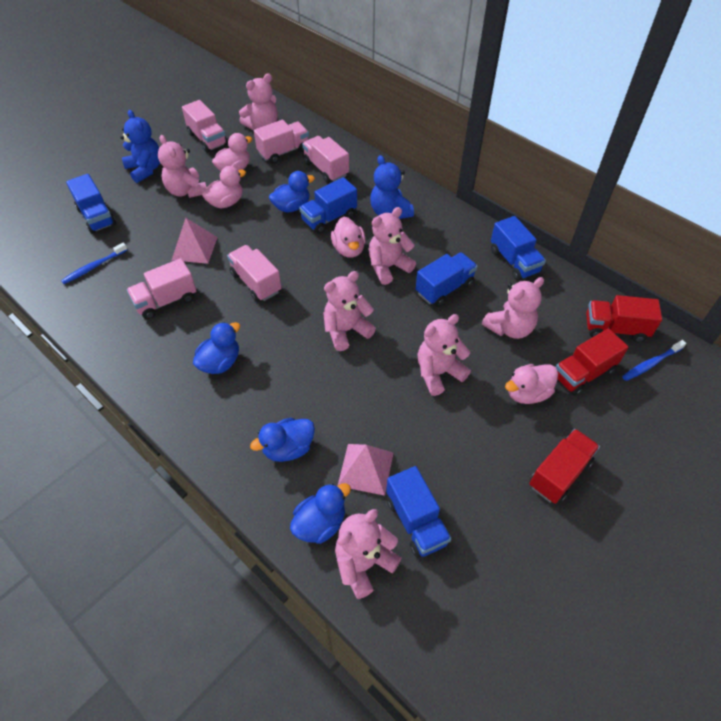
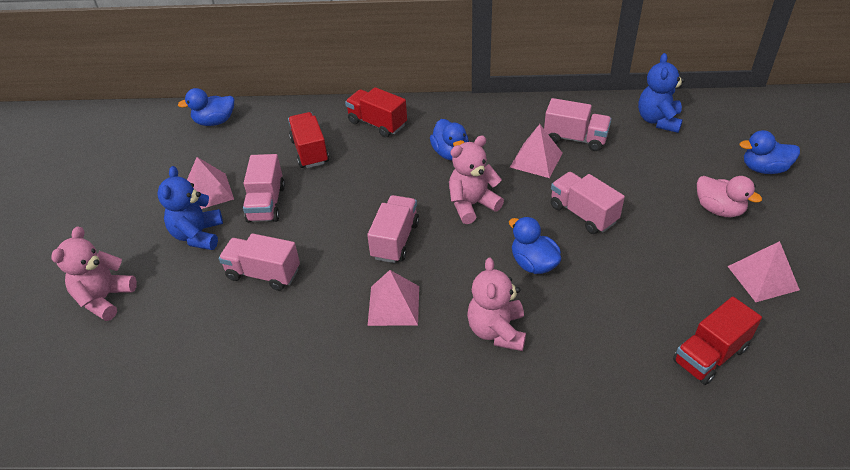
blue toothbrush: [61,243,127,284] [622,340,686,381] = 2 -> none = 0
blue truck: [66,174,116,234] [299,177,357,234] [386,466,451,558] [416,252,478,307] [491,216,546,281] = 5 -> none = 0
pink duck: [202,166,246,209] [212,133,252,171] [331,217,366,258] [505,364,558,404] = 4 -> [697,176,762,217] = 1
pink pyramid: [172,218,218,264] [338,444,393,496] = 2 -> [187,157,234,209] [367,270,419,326] [510,124,563,178] [728,241,800,302] = 4
pink teddy bear: [158,135,207,198] [239,73,278,130] [323,271,376,351] [335,509,401,599] [369,207,416,285] [417,314,471,396] [482,277,544,339] = 7 -> [51,226,137,321] [449,135,504,224] [467,258,526,351] = 3

